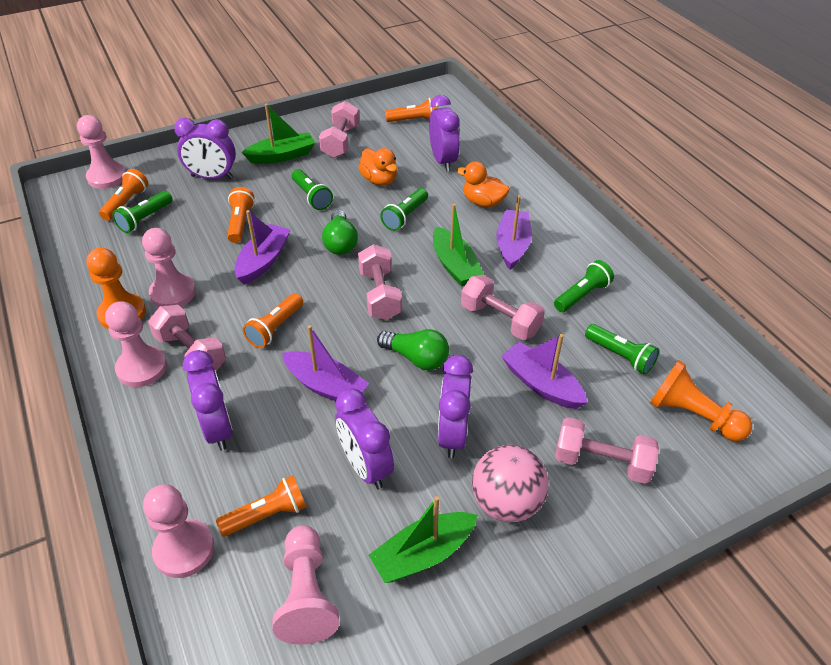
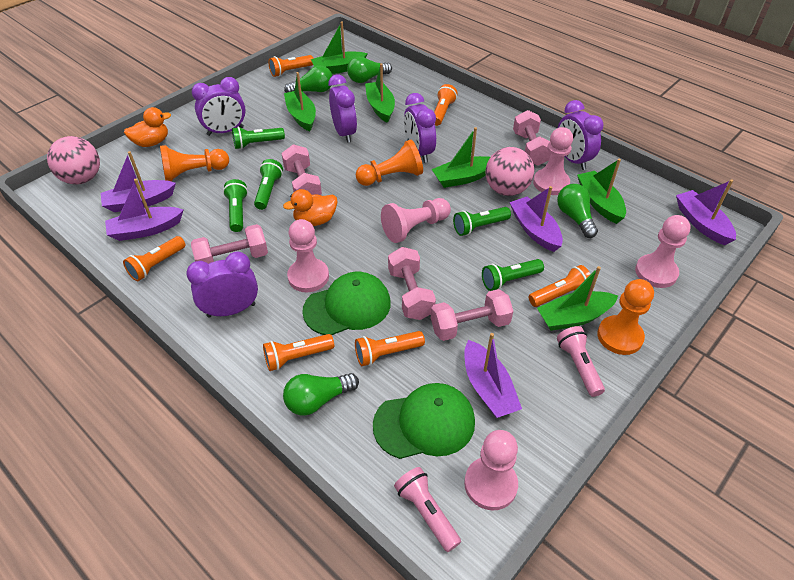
green boat: [241,103,315,164] [369,496,478,583] [433,204,484,287] = 3 -> [284,72,316,131] [311,22,368,74] [365,63,395,123] [432,127,490,188] [537,266,618,331] [577,159,626,224] = 6
green cap: none = 0 -> [302,272,391,335] [373,383,475,459] = 2
green light bulb: [322,210,358,255] [377,329,449,370] = 2 -> [283,373,359,416] [284,65,332,93] [347,56,392,83] [557,184,598,238] = 4
orange flashlight: [99,169,148,221] [216,475,307,536] [227,187,255,243] [243,293,303,348] [385,98,437,122] = 5 -> [123,236,186,281] [263,334,334,371] [268,55,314,77] [355,331,425,366] [434,84,458,126] [529,265,591,307] = 6
orange pawn: [86,248,146,329] [650,360,752,441] = 2 -> [160,145,229,182] [356,140,423,186] [597,279,654,355] = 3
pink ball: [472,445,549,522] = 1 -> [47,136,100,185] [485,147,534,196] = 2
pink flashlight: none = 0 -> [394,467,461,552] [557,326,605,397] = 2
purple boat: [234,210,291,285] [282,325,369,401] [496,195,532,270] [501,334,587,409] = 4 -> [101,151,176,212] [105,179,183,241] [464,333,522,418] [509,186,563,252] [676,179,736,245] = 5

